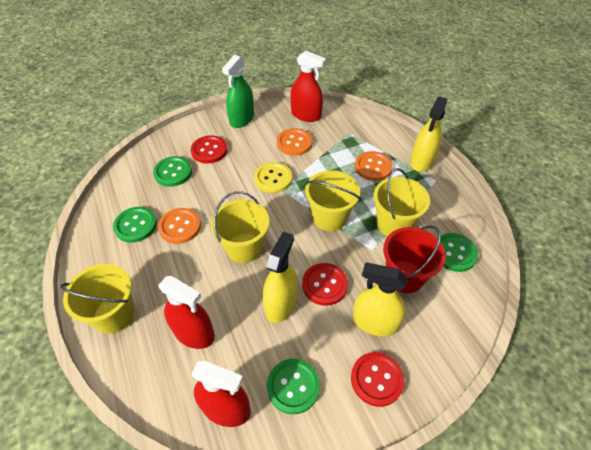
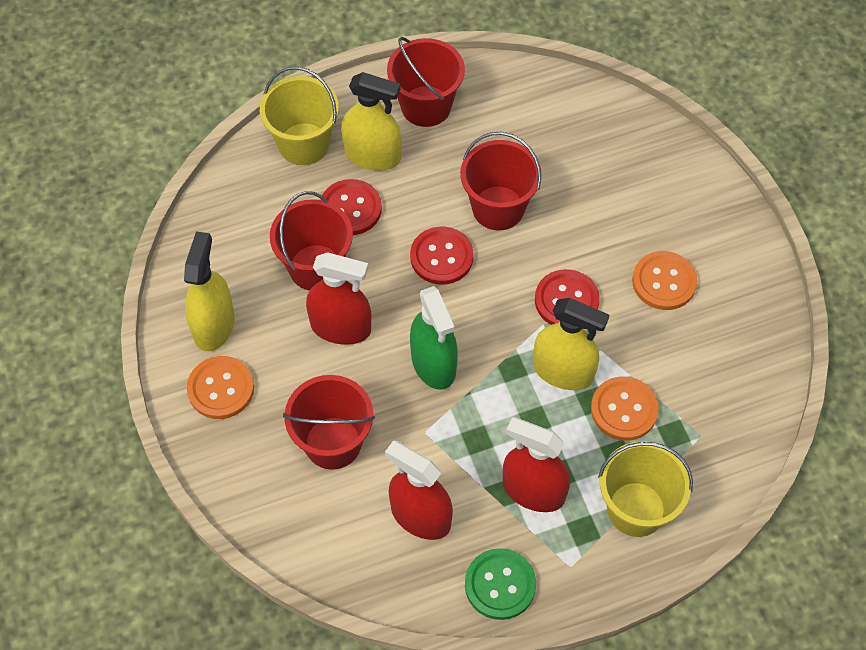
green button: [113,207,157,243] [153,156,192,187] [267,359,320,414] [440,233,478,272] = 4 -> [465,548,536,620] = 1
red bucket: [383,226,446,293] = 1 -> [270,191,353,291] [283,375,375,470] [387,37,465,127] [460,132,542,230] = 4
yellow bucket: [60,264,135,334] [211,191,269,263] [305,170,360,231] [374,168,430,236] = 4 -> [260,66,339,165] [598,441,693,537] = 2
yellow button: [254,162,292,193] = 1 -> none = 0

